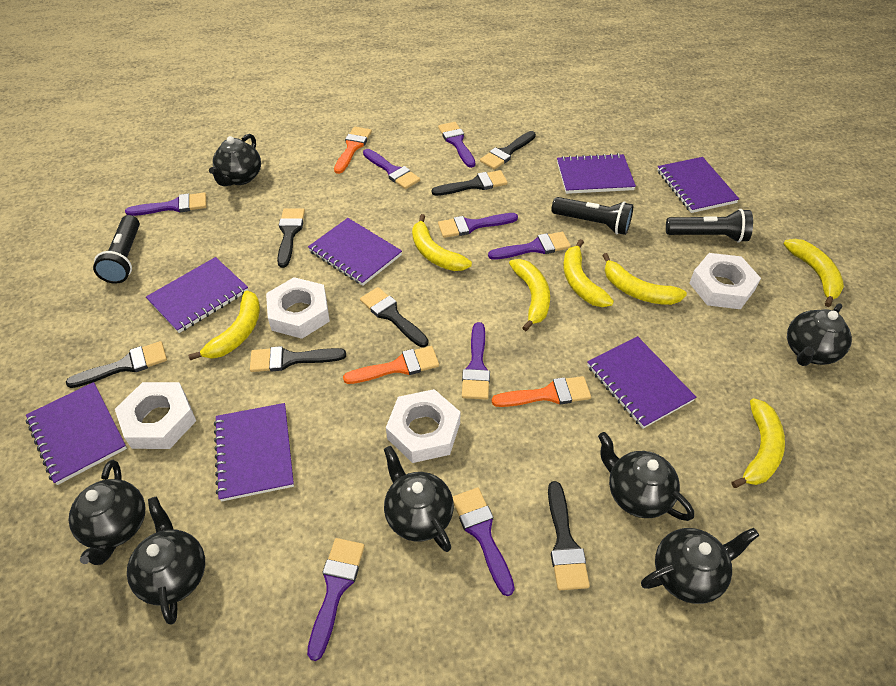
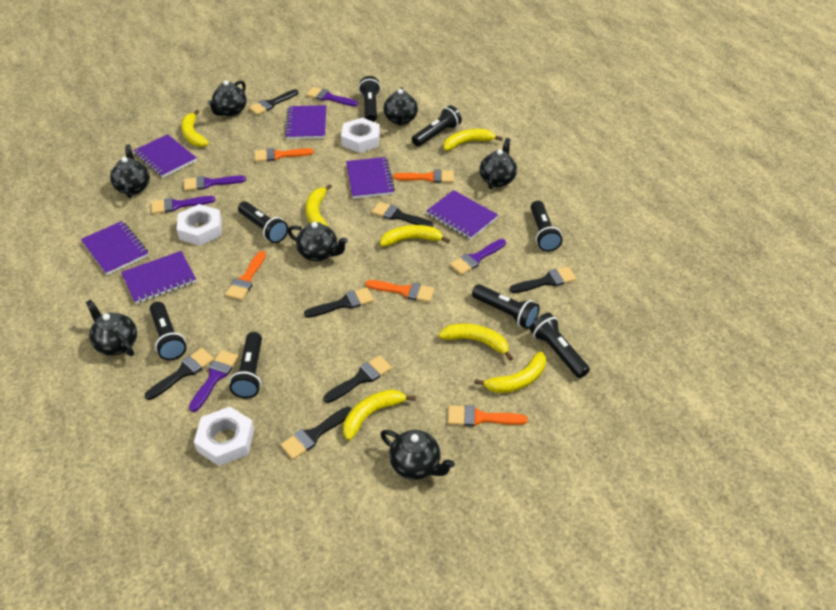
black flashlight: [93,215,140,284] [552,197,633,235] [666,209,753,243] = 3 -> [150,302,187,360] [229,332,262,399] [238,201,288,243] [359,76,381,122] [412,105,462,147] [472,284,540,329] [530,313,590,378] [531,201,563,252] = 8
orange brush: [334,127,372,174] [343,346,439,384] [492,376,591,407] = 3 -> [225,251,266,300] [255,148,314,162] [366,280,435,302] [393,170,454,183] [448,405,528,427] = 5
purple brush: [125,192,206,216] [307,538,365,661] [363,149,420,189] [438,122,475,168] [438,213,518,238] [453,488,515,596] [462,322,490,400] [488,232,571,260] = 8 -> [151,196,215,214] [184,175,246,191] [189,350,239,412] [306,87,358,107] [450,239,506,275] = 5
purple notebook: [26,382,127,485] [146,257,248,333] [214,403,294,502] [308,218,402,286] [557,153,636,194] [587,336,696,429] [657,157,739,213] = 7 -> [81,221,148,275] [121,251,196,304] [133,134,197,178] [285,105,326,139] [346,157,395,199] [426,190,498,239] = 6
white nut: [115,382,196,449] [266,277,330,339] [386,389,460,463] [689,253,761,309] = 4 -> [177,204,222,246] [194,406,254,466] [341,118,380,153] = 3

